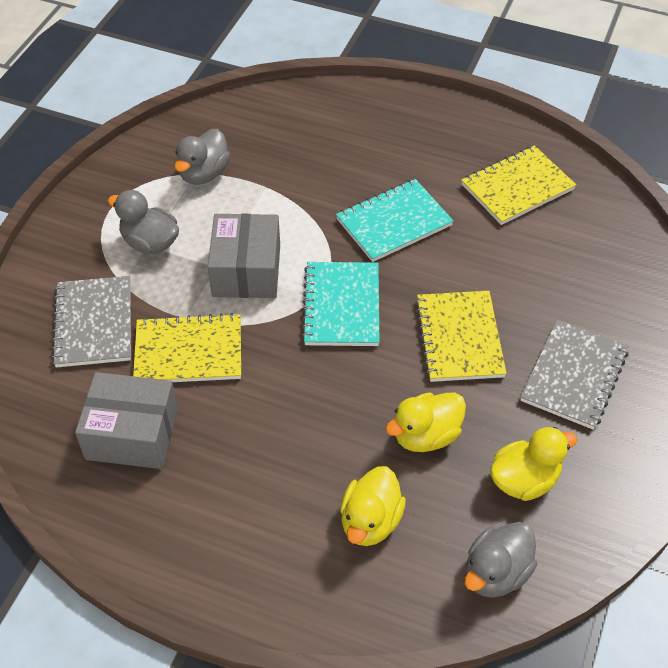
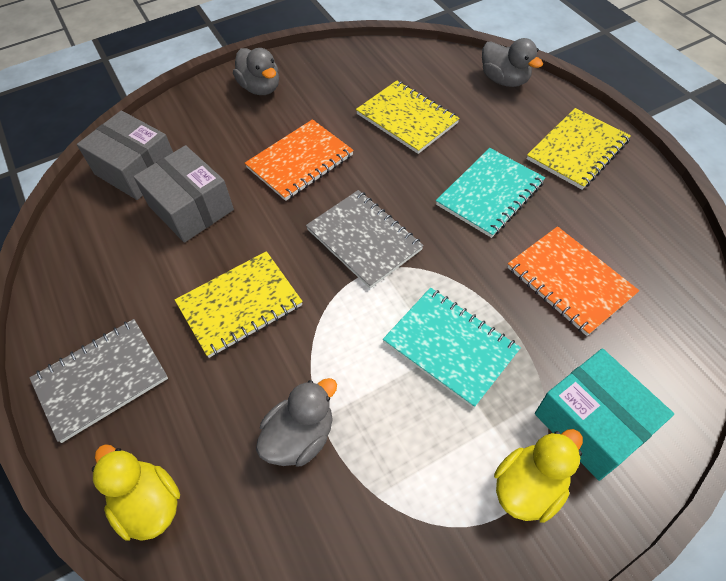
orange notebook: none = 0 -> [245,119,354,201] [508,226,639,336] = 2
turquoise box: none = 0 -> [535,348,674,481] = 1
yellow duck: [340,466,406,546] [385,392,466,452] [490,427,577,501] = 3 -> [92,444,180,541] [494,429,583,523] = 2

